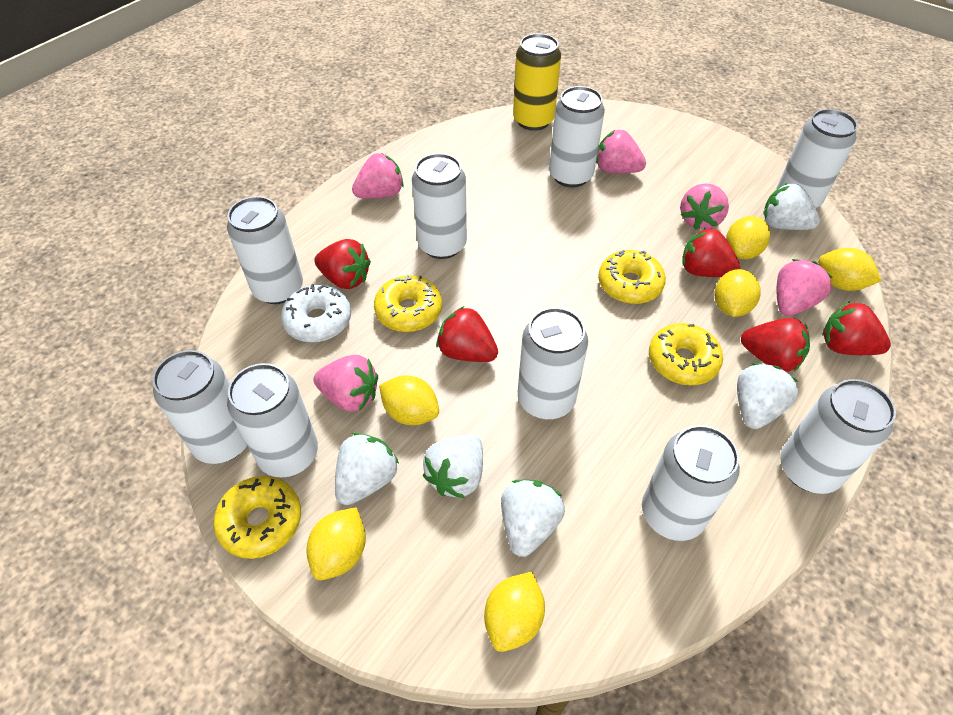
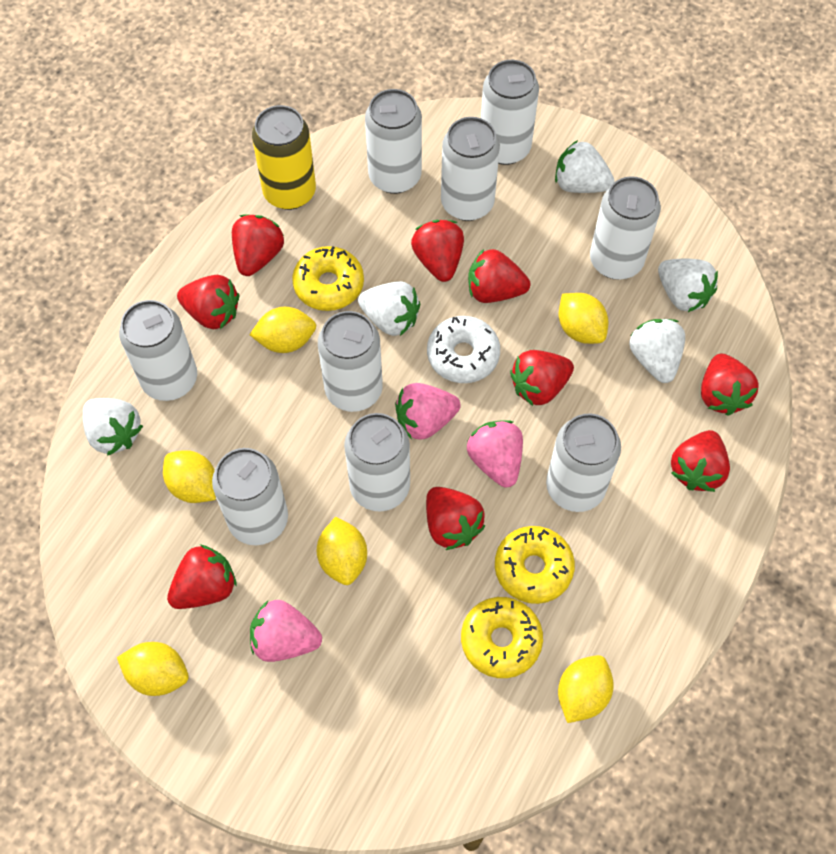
pink strawberry: [314,355,378,412] [352,153,404,199] [596,130,646,173] [680,183,729,230] [777,259,833,316] = 5 -> [250,600,322,662] [395,383,461,440] [467,421,523,488] = 3
red strawberry: [314,239,371,289] [436,306,498,362] [682,228,740,277] [741,318,810,372] [822,301,891,355] = 5 -> [167,544,237,609] [177,275,239,329] [232,214,284,276] [411,220,464,282] [426,487,485,550] [468,249,530,303] [510,350,574,406] [671,430,730,492] [701,354,759,416] = 9
yellow donut: [213,476,301,559] [374,275,442,332] [598,250,666,304] [649,323,723,385] = 4 -> [292,246,364,311] [461,597,543,678] [495,526,575,604] = 3

